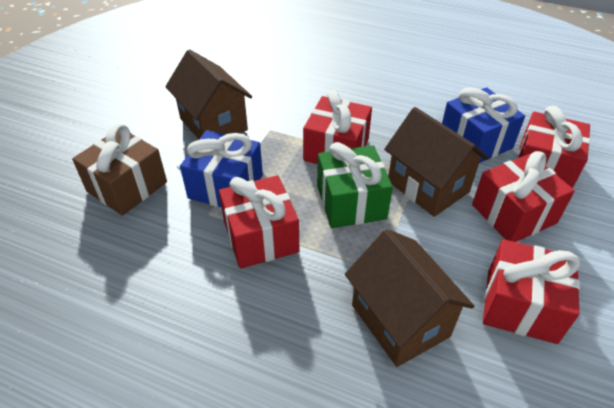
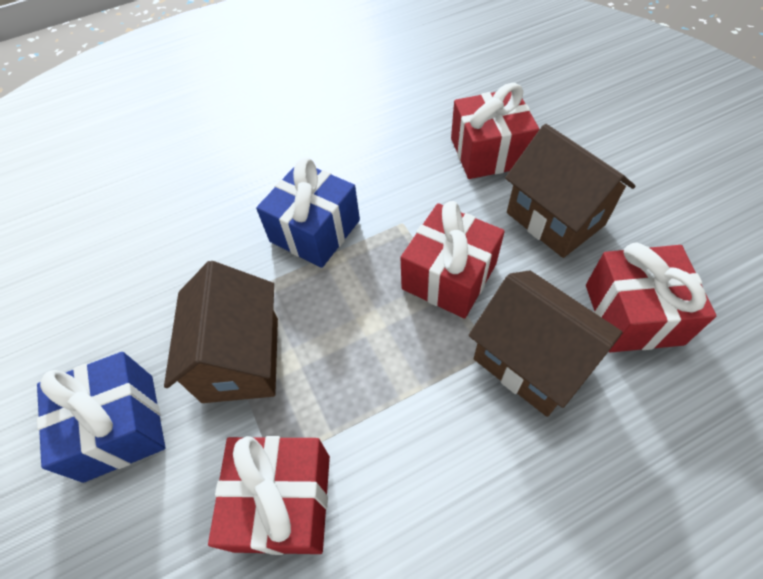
brown gift: [72,124,167,216] = 1 -> none = 0
green gift: [317,142,393,228] = 1 -> none = 0
red gift: [219,175,299,269] [303,90,372,164] [472,151,575,242] [483,239,580,344] [517,106,590,188] = 5 -> [208,436,330,555] [401,201,505,319] [451,83,539,179] [586,242,716,352] = 4

